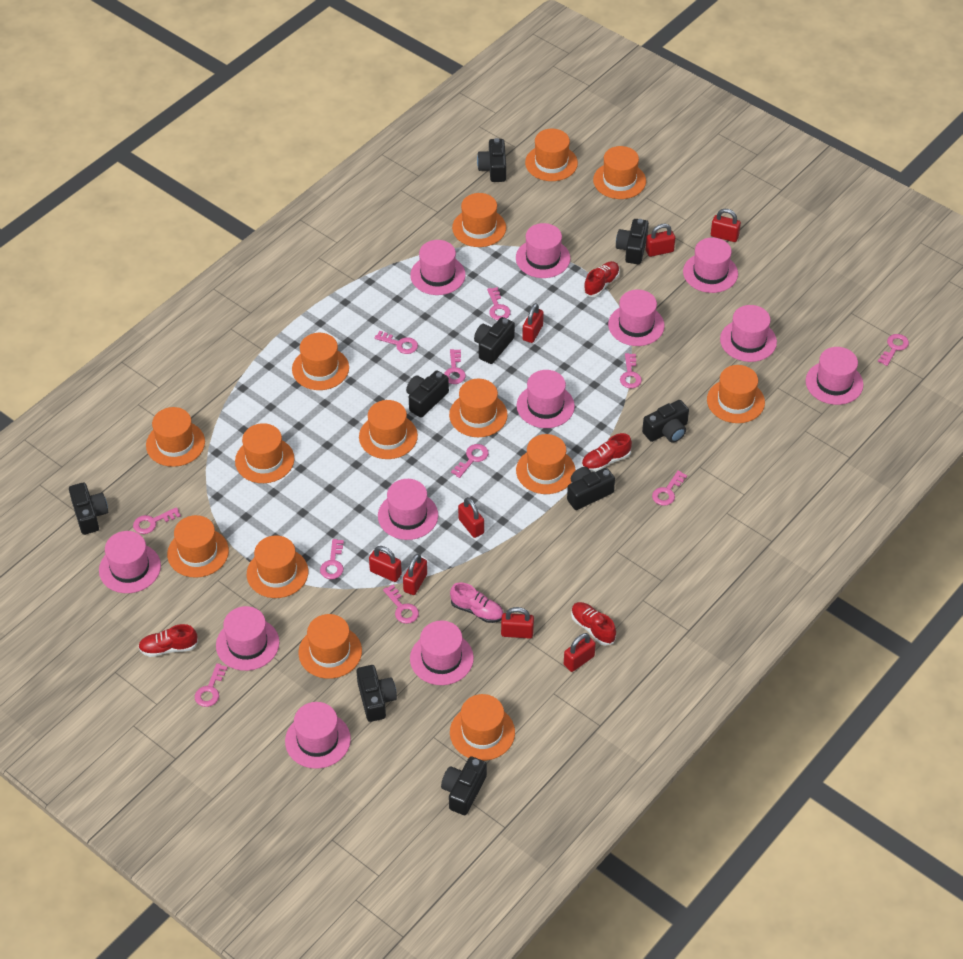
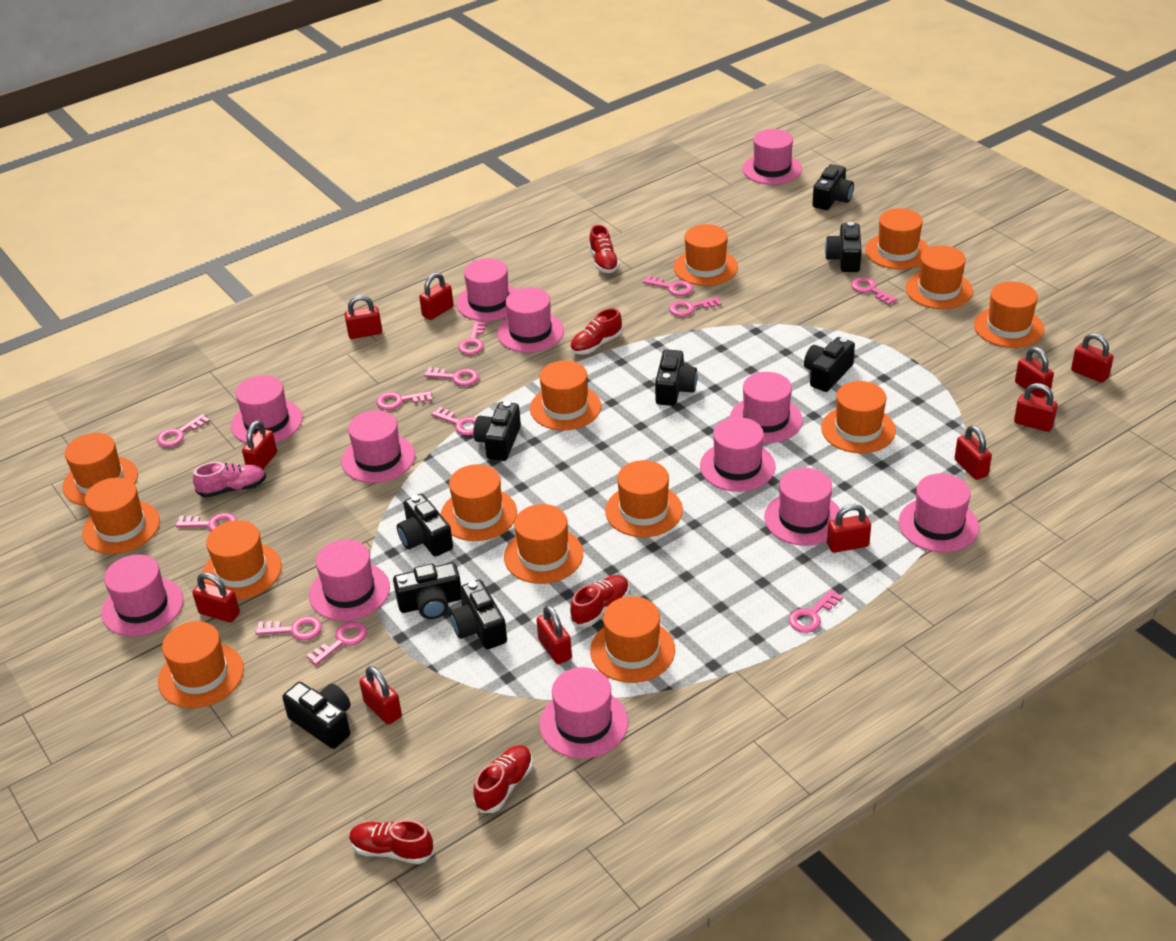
pink key: [133,507,181,534] [195,663,228,707] [320,539,344,579] [375,331,418,354] [383,585,419,624] [444,349,466,384] [451,444,489,478] [487,287,511,320] [620,353,642,388] [652,470,687,506] [878,334,909,366] = 11 -> [157,414,210,447] [176,513,237,531] [255,616,322,640] [307,621,367,665] [376,391,432,410] [424,367,479,386] [431,407,476,436] [458,321,487,355] [643,275,693,296] [669,297,722,317] [789,590,843,633] [851,277,897,305] = 12
red padlock: [369,546,402,582] [403,554,427,595] [458,497,484,538] [501,607,534,639] [522,303,544,343] [564,633,596,672] [646,224,675,257] [711,209,741,242] = 8 -> [192,572,240,623] [242,420,277,469] [344,295,382,339] [359,666,402,725] [419,272,454,320] [536,605,572,664] [827,504,871,553] [954,425,992,480] [1014,383,1058,432] [1015,347,1054,398] [1071,333,1114,383] = 11
red shoe: [138,624,198,657] [571,602,616,646] [582,433,632,472] [583,261,620,297] = 4 -> [349,820,434,864] [473,745,533,813] [570,308,623,355] [570,575,629,627] [589,225,620,273] = 5

